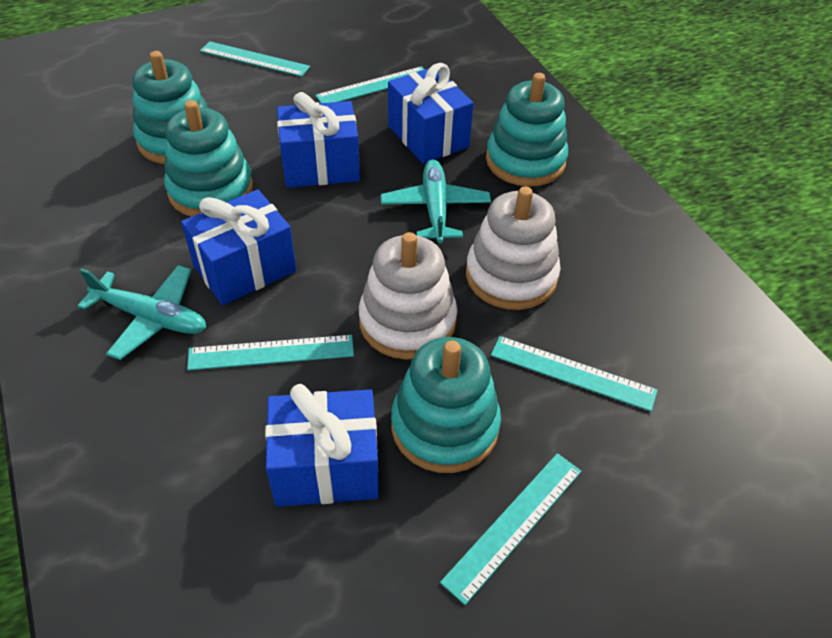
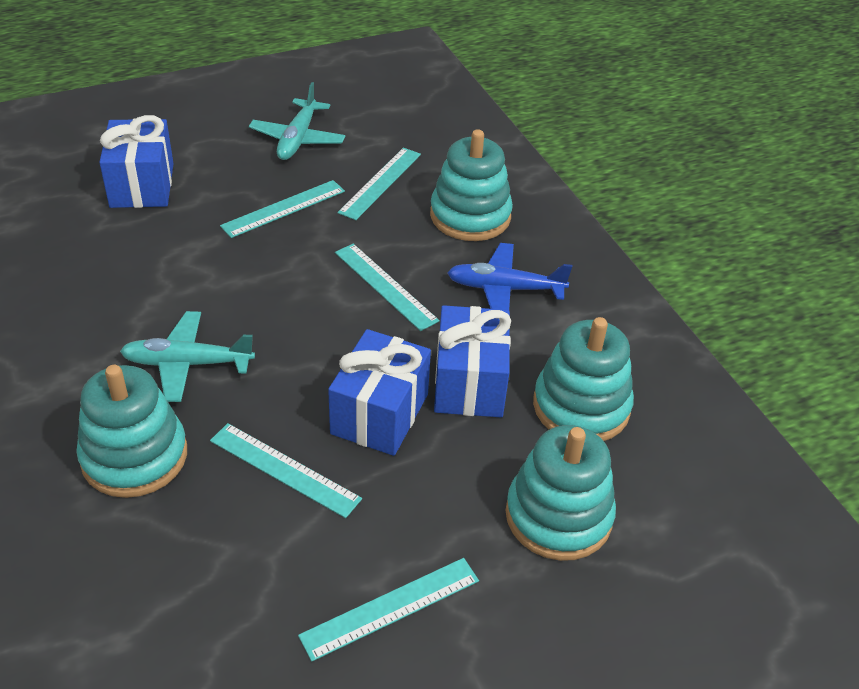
blue gift: [181,190,296,305] [265,384,379,507] [277,92,360,188] [388,63,474,164] = 4 -> [99,115,174,208] [328,329,431,456] [434,305,511,417] = 3
blue plane: none = 0 -> [447,243,572,310] = 1
white stacking toy: [359,232,457,360] [466,186,561,310] = 2 -> none = 0

